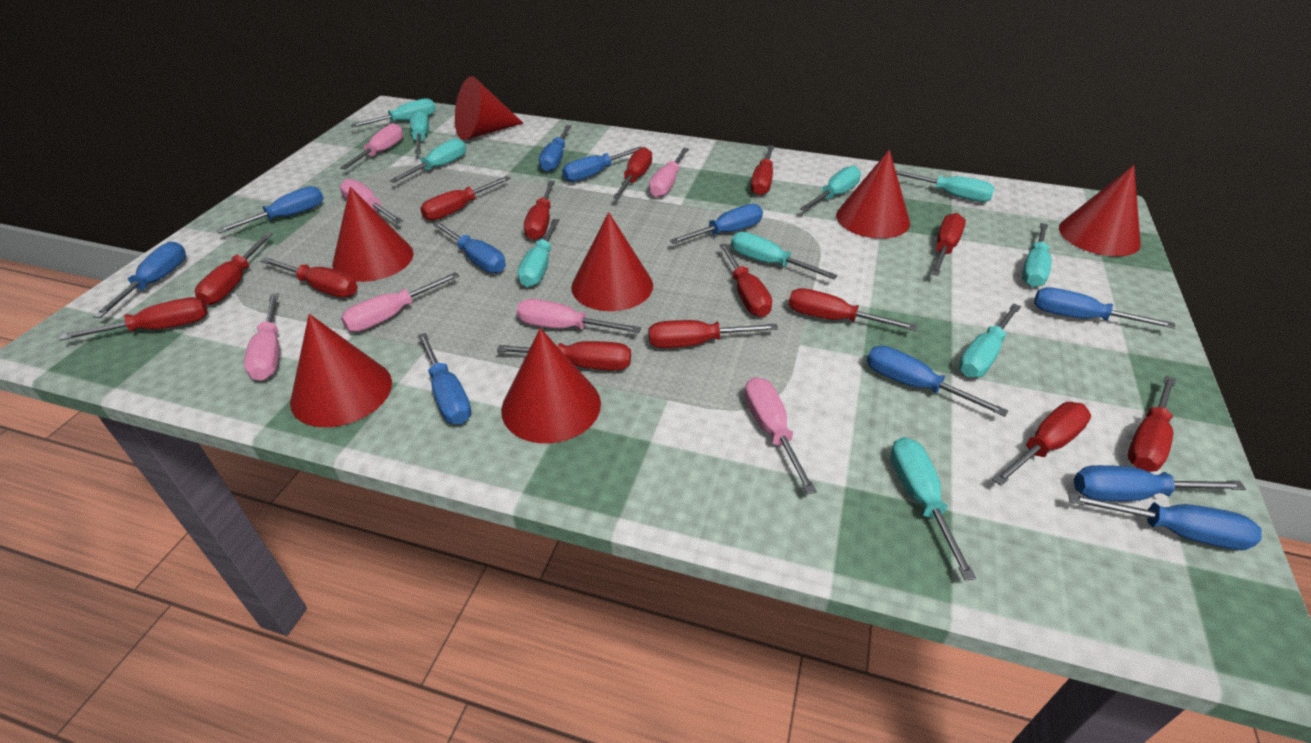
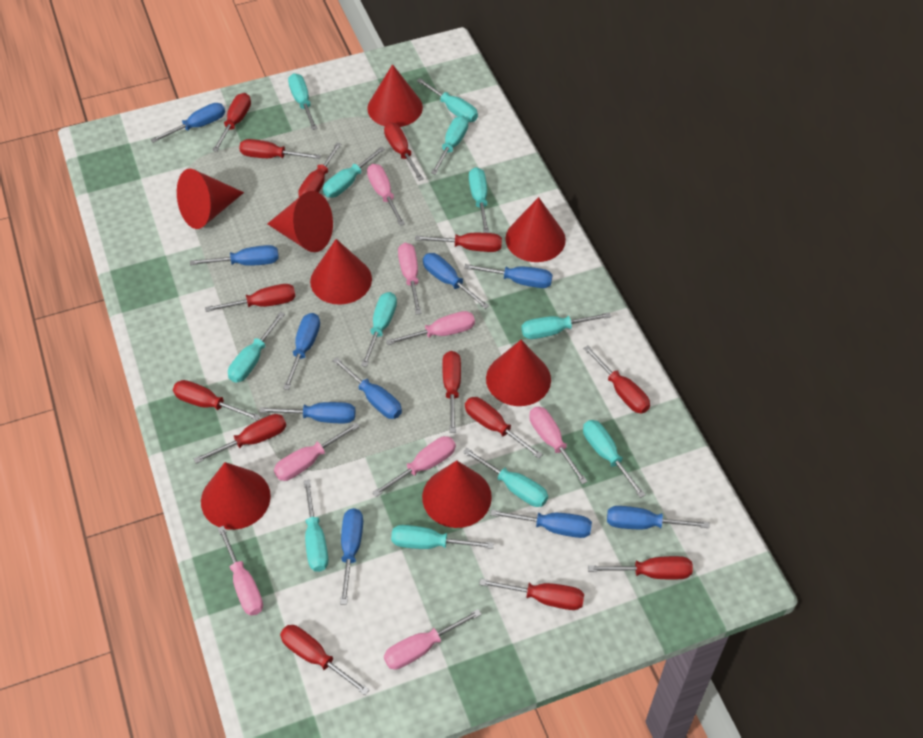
blue screwdriver: [93,242,186,318] [215,186,324,234] [418,333,472,424] [433,222,506,273] [539,125,572,172] [562,146,642,182] [669,204,763,244] [867,346,1008,417] [1034,287,1176,329] [1068,493,1262,550] [1074,465,1246,501] = 11 -> [150,103,225,143] [190,245,279,266] [259,402,355,423] [283,313,320,390] [332,357,402,419] [340,508,363,605] [423,253,489,309] [464,264,552,288] [490,509,592,538] [607,506,709,529] = 10
pink screwdriver: [244,293,280,381] [340,123,403,169] [340,179,403,224] [341,272,459,332] [517,299,641,333] [649,148,689,197] [744,377,817,494] = 7 -> [218,526,263,616] [274,422,360,481] [367,164,405,226] [372,436,456,497] [384,609,482,669] [386,311,475,345] [398,243,422,315] [529,407,588,484] = 8
red cone: [290,314,392,427] [332,187,414,282] [455,76,523,140] [501,328,601,443] [571,212,653,311] [836,150,910,239] [1059,165,1141,256] = 7 -> [177,169,244,229] [201,462,271,530] [267,191,333,252] [310,239,372,305] [367,64,423,127] [422,460,492,528] [486,340,551,406] [506,197,566,262] = 8
turquoise screwdriver: [351,98,436,127] [389,138,466,183] [410,110,429,154] [518,219,560,287] [731,232,838,279] [800,166,861,211] [890,437,976,581] [896,171,995,202] [959,303,1021,377] [1022,223,1052,287] = 10 -> [228,312,285,383] [288,73,317,130] [304,480,328,572] [323,146,385,198] [361,292,397,367] [391,525,494,549] [417,78,478,122] [431,116,468,175] [463,448,548,507] [469,167,489,233] [521,312,611,339] [583,420,646,498] = 12

